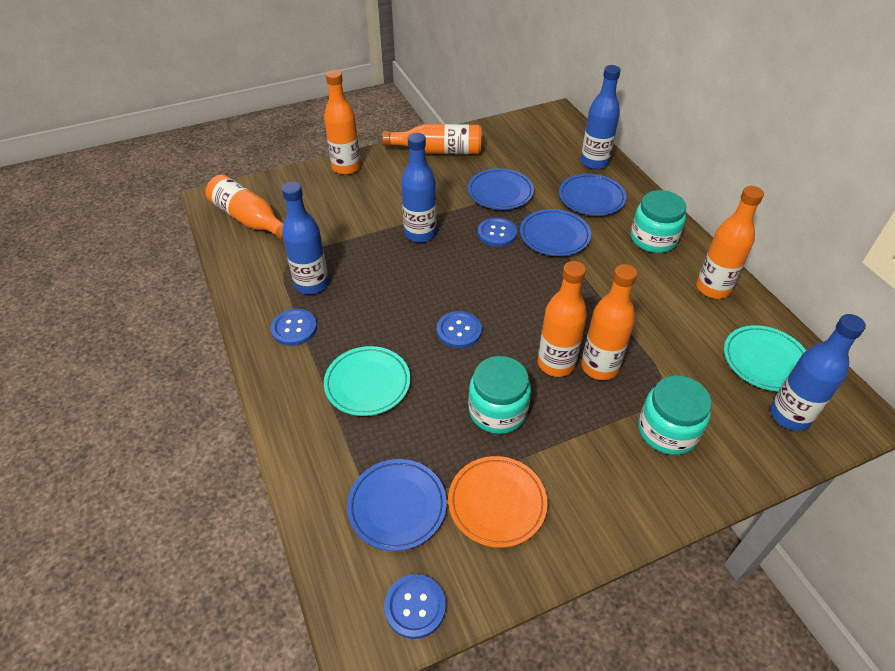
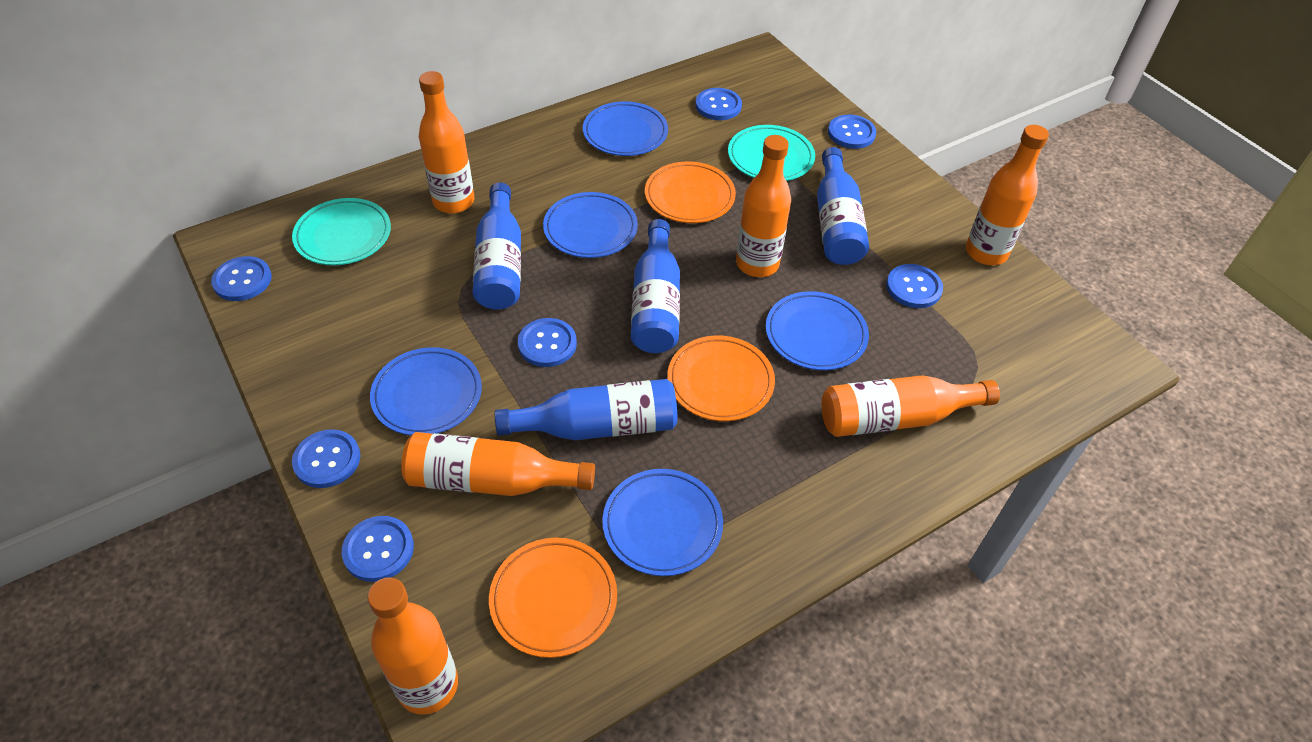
blue button: [271,309,317,346] [384,574,446,639] [437,311,482,348] [478,218,517,247] = 4 -> [211,256,272,301] [292,429,360,488] [342,516,414,582] [518,318,577,367] [696,88,742,120] [828,115,876,149] [886,264,943,308] = 7
blue plate: [347,459,447,551] [468,168,534,210] [520,209,591,256] [559,174,626,216] = 4 -> [370,347,482,435] [543,192,638,258] [583,101,668,156] [602,469,723,576] [766,291,869,370] = 5
orange plate: [448,456,548,548] = 1 -> [489,538,617,658] [645,161,736,223] [667,335,775,421] = 3
turquoise jar: [468,356,531,434] [631,190,686,253] [638,375,712,455] = 3 -> none = 0

